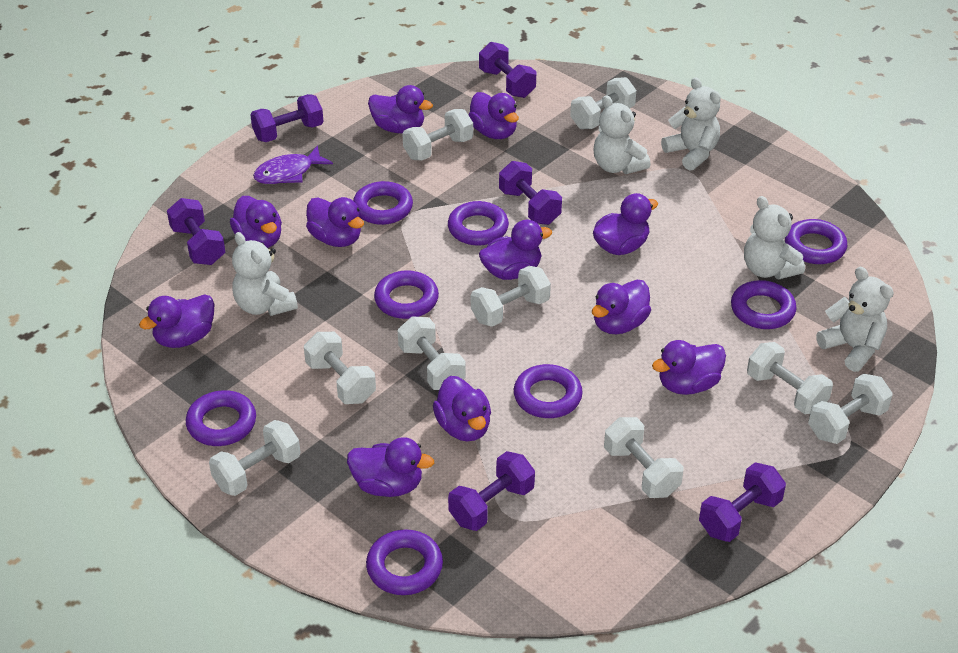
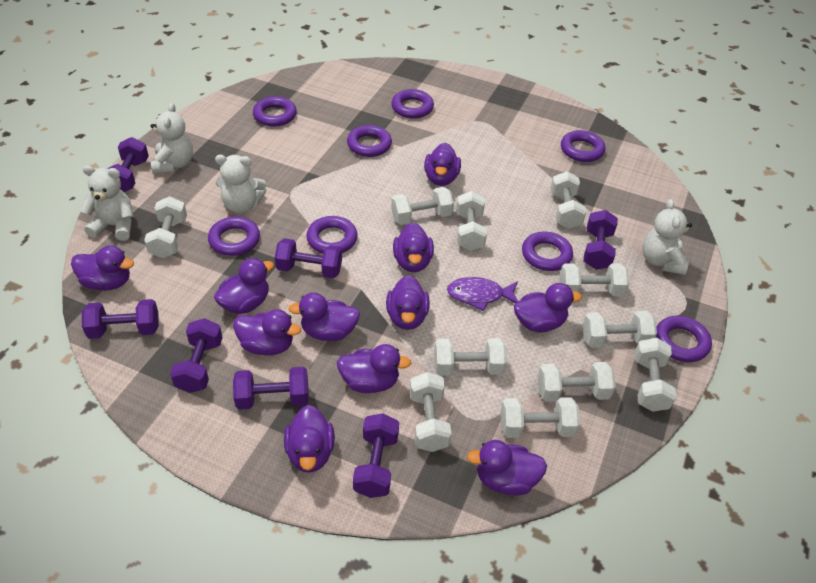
purple dumbbell: [167,198,225,265] [250,94,324,142] [448,451,535,531] [479,42,536,98] [499,161,562,225] [699,462,786,542] = 6 -> [82,299,159,339] [107,137,149,192] [170,318,223,393] [233,367,309,410] [275,238,342,279] [353,413,399,498] [583,210,618,270] = 7
white dumbbell: [209,420,301,496] [304,332,376,404] [398,316,466,390] [403,109,473,161] [471,266,551,327] [570,77,636,129] [604,417,683,498] [747,342,833,414] [808,373,892,444] = 9 -> [144,196,187,258] [391,187,454,225] [410,372,452,452] [434,338,507,376] [456,191,487,251] [501,397,580,438] [538,362,616,402] [550,171,586,229] [559,263,629,296] [582,311,657,348] [634,337,677,412] = 11
white teddy bear: [232,232,298,316] [593,95,651,174] [661,77,721,171] [744,196,805,279] [816,267,894,372] = 5 -> [80,166,133,241] [151,103,193,174] [215,155,266,213] [642,199,692,275] = 4

